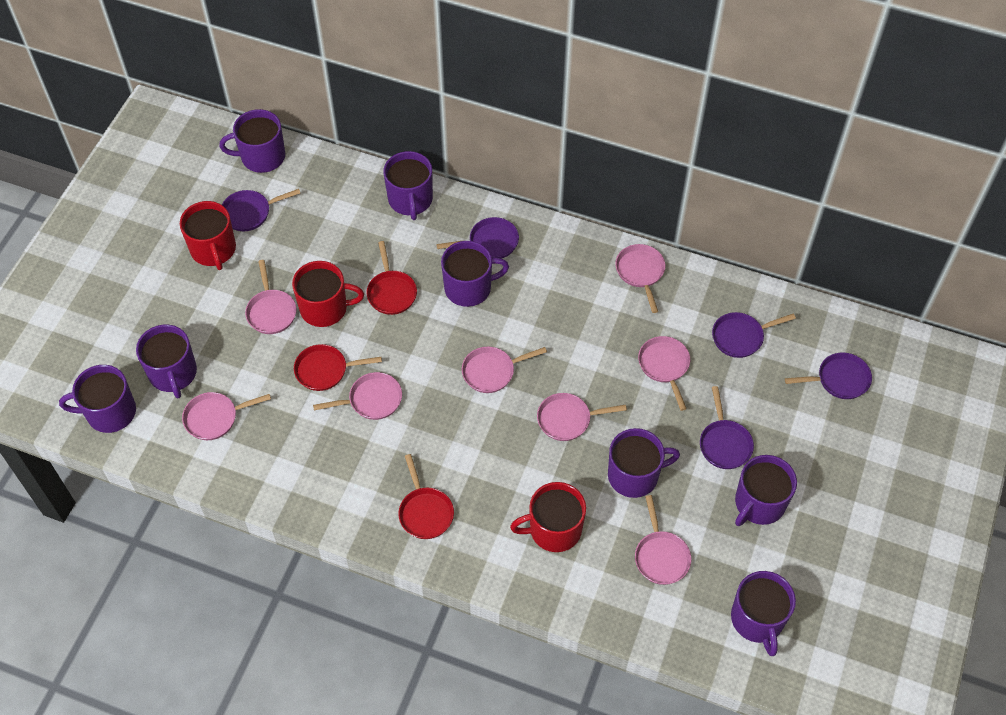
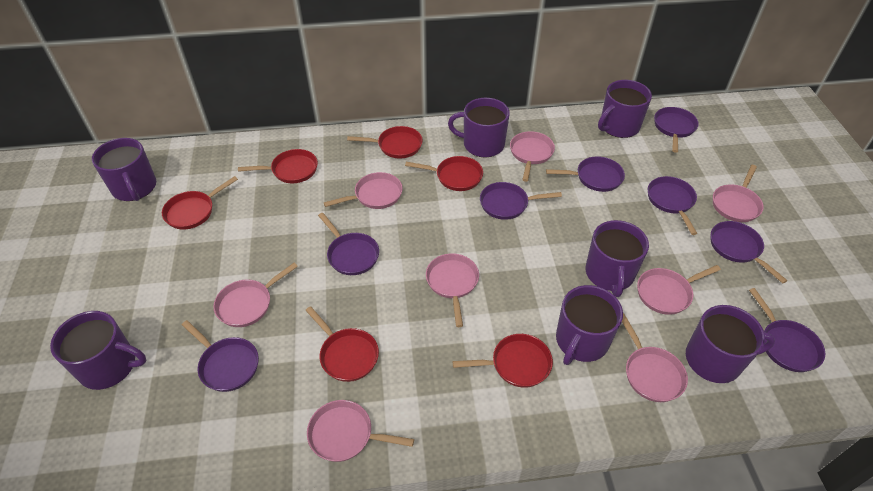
purple mug: [59,365,136,433] [136,325,197,398] [219,109,285,173] [383,151,433,220] [441,241,509,307] [608,428,680,498] [731,571,796,656] [735,455,797,526] = 8 -> [50,311,147,390] [92,138,156,201] [448,98,510,157] [556,285,623,365] [585,220,649,297] [598,80,652,138] [686,305,775,383] = 7
purple pan: [222,189,300,231] [436,217,519,258] [700,386,754,469] [712,312,796,358] [785,352,872,399] = 5 -> [182,320,259,392] [318,213,379,275] [480,182,562,220] [546,156,625,192] [648,176,697,235] [654,107,699,153] [711,221,788,284] [749,288,825,372] = 8
red mug: [180,201,236,270] [292,261,364,327] [510,482,586,552] = 3 -> none = 0
red pan: [294,344,382,391] [366,241,417,315] [399,454,454,539] = 3 -> [162,176,238,230] [238,149,318,184] [305,306,379,382] [347,126,423,158] [405,156,483,191] [453,334,553,388] = 6

